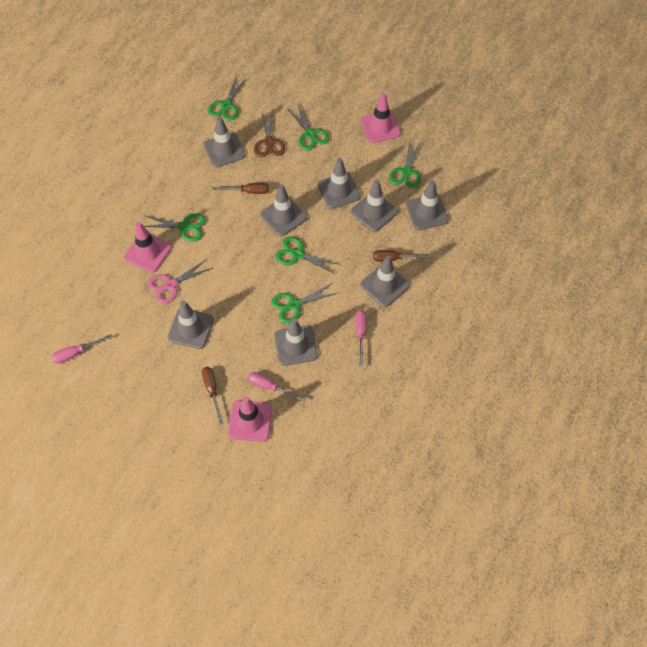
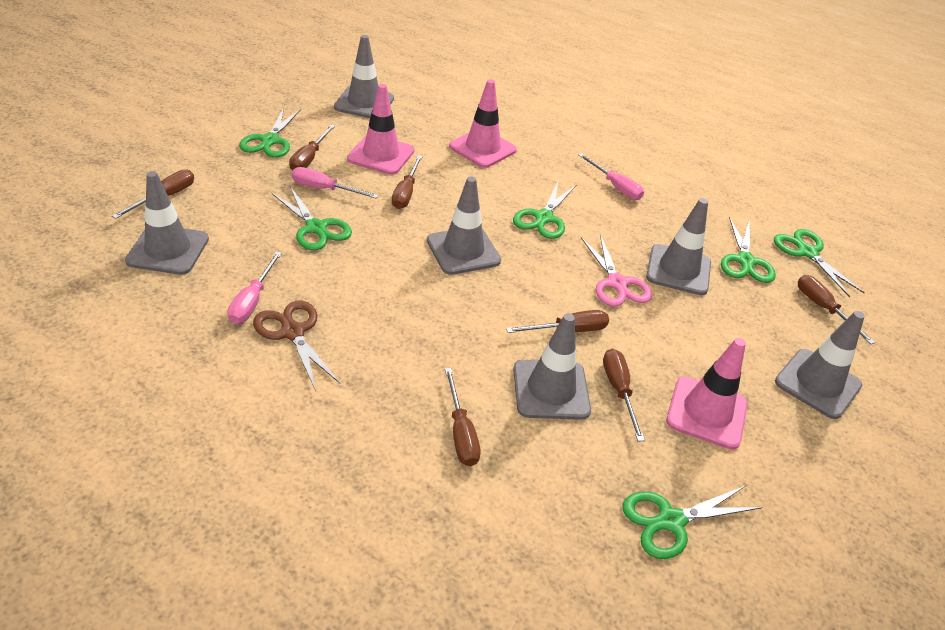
brown screwdriver: [202,367,224,425] [213,183,269,194] [373,250,432,262] = 3 -> [112,169,194,219] [289,125,335,170] [392,155,423,209] [445,368,481,466] [506,310,609,333] [603,348,645,441] [798,275,875,344] = 7
grey traffic cone: [168,300,214,349] [204,116,245,168] [260,184,307,236] [274,318,317,366] [317,158,361,209] [351,180,398,232] [360,256,409,307] [406,180,449,230] = 8 -> [125,171,209,275] [334,35,394,118] [427,176,501,275] [513,313,591,420] [646,198,711,295] [775,311,865,419] = 6

